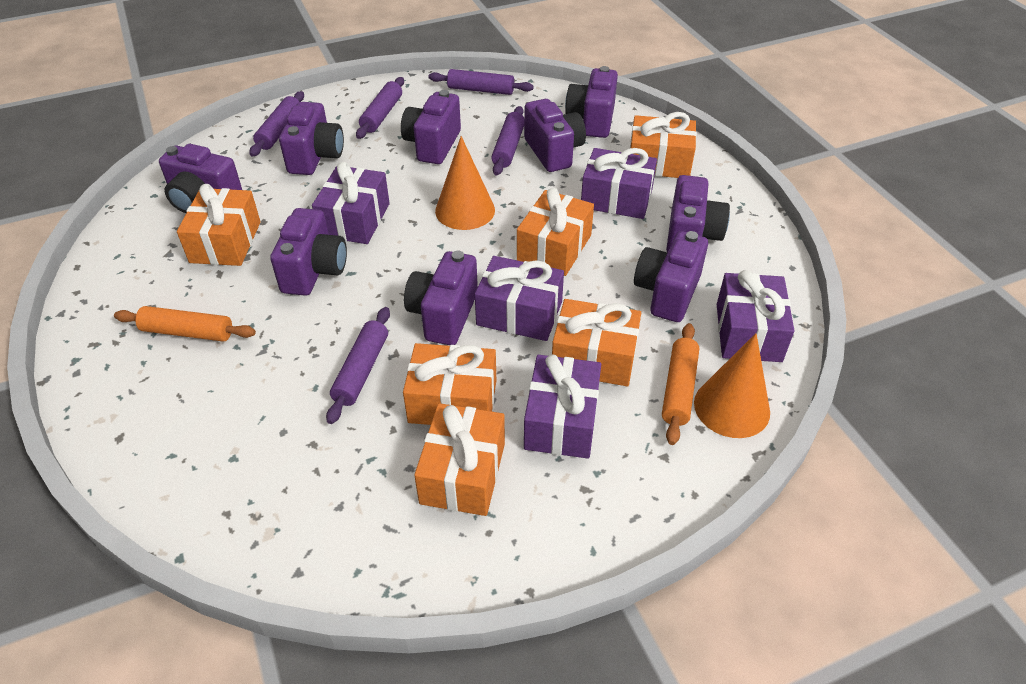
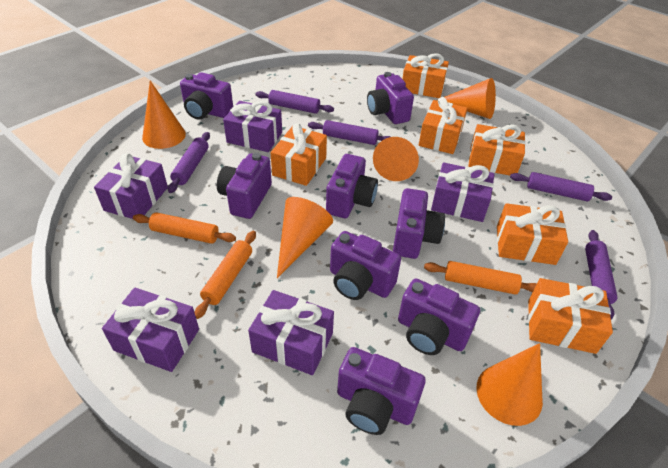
orange cone: [435,136,495,230] [694,333,770,438] = 2 -> [142,81,186,149] [277,197,333,278] [373,137,419,181] [436,78,496,119] [476,343,543,426] = 5
orange rolling pin: [114,306,256,342] [662,323,699,445] = 2 -> [133,212,236,244] [194,231,256,319] [424,261,537,295] = 3
purple camera: [159,144,242,213] [270,208,347,296] [279,102,344,175] [401,90,461,164] [404,251,478,345] [524,99,586,172] [565,66,618,138] [634,231,708,322] [666,175,730,253] = 9 -> [180,72,233,120] [217,153,272,219] [326,154,378,218] [330,231,401,300] [337,347,426,435] [367,72,414,124] [393,188,445,259] [398,278,480,355] = 8

